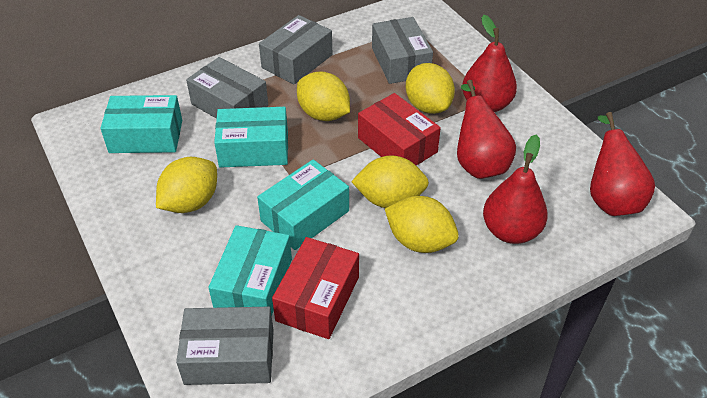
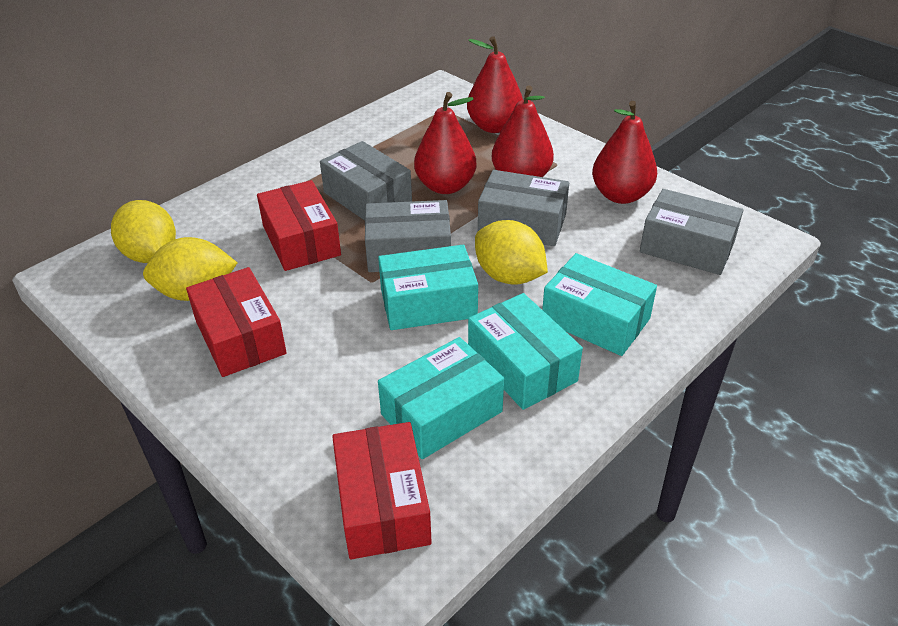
red box: [272,237,359,339] [358,93,441,165] = 2 -> [186,267,287,377] [257,180,341,271] [332,422,432,559] = 3
yellow lemon: [156,157,217,213] [297,72,350,121] [351,155,429,208] [385,196,459,253] [406,63,455,114] = 5 -> [111,200,176,263] [143,237,237,301] [475,220,548,285] = 3

